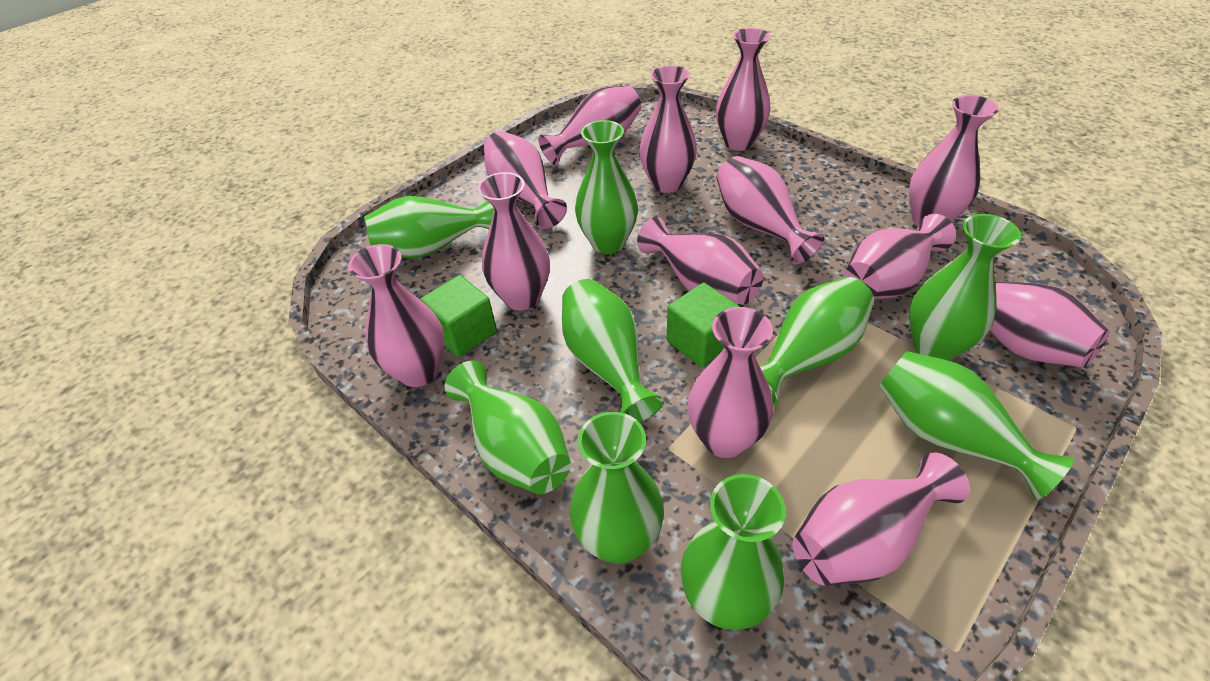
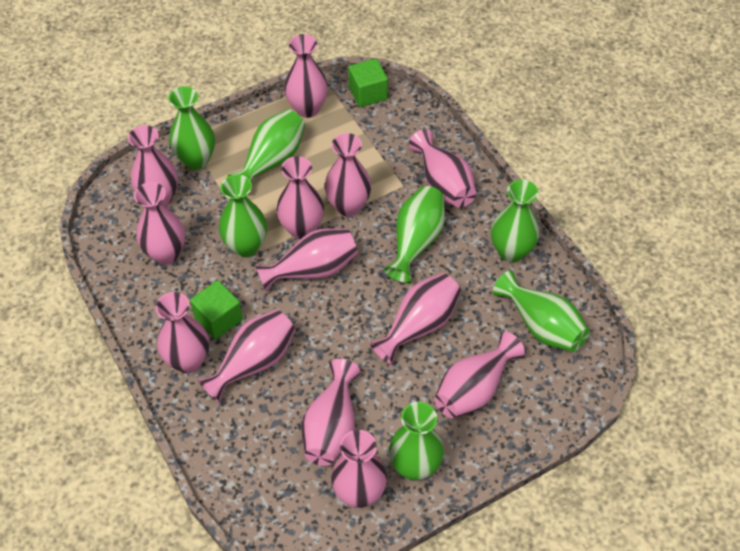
green vase: [364,196,494,258] [445,361,571,494] [562,279,664,422] [569,412,664,564] [575,120,638,254] [681,474,786,630] [760,277,874,406] [879,351,1074,500] [909,214,1021,361] = 9 -> [168,86,215,170] [219,174,267,257] [228,109,305,194] [384,186,445,283] [389,402,444,480] [491,180,539,262] [493,271,590,352] = 7

